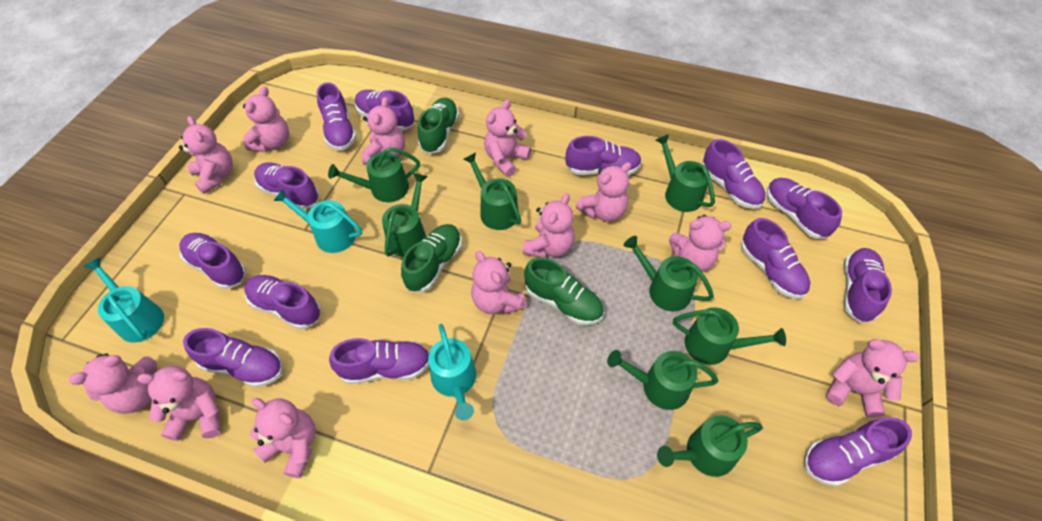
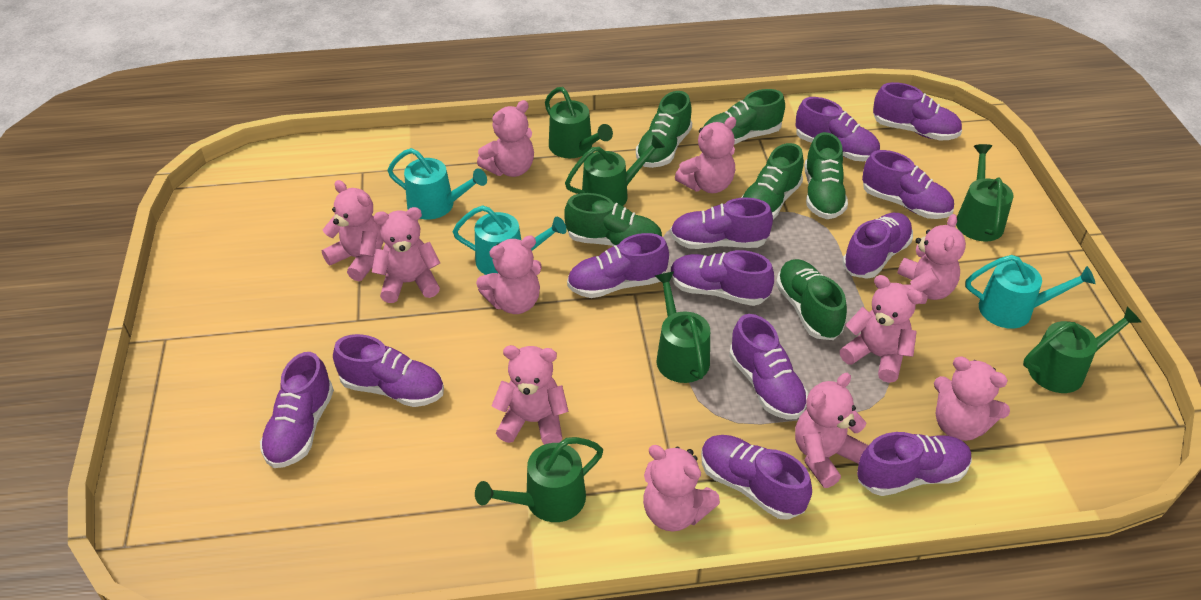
green shoe: [401,224,462,292] [418,98,459,154] [524,257,604,325] = 3 -> [564,193,662,246] [636,91,692,168] [703,89,785,145] [741,143,804,220] [776,259,847,340] [805,132,848,219] = 6
green watering can: [328,147,420,202] [382,173,428,257] [464,152,521,230] [607,350,718,410] [624,236,714,312] [656,134,715,212] [657,415,763,477] [673,307,786,365] = 8 -> [475,437,603,522] [545,87,613,158] [565,135,665,206] [655,272,710,383] [956,144,1014,241] [1023,307,1142,393] = 6
pink teddy bear: [69,354,157,414] [137,366,221,441] [179,116,233,194] [243,86,289,152] [250,398,316,478] [362,97,405,165] [471,251,527,314] [484,99,531,177] [523,193,575,258] [576,162,631,222] [669,215,732,272] [826,340,919,418] = 12 -> [322,180,383,281] [372,207,440,303] [476,235,542,314] [477,100,534,177] [492,345,569,445] [643,445,720,532] [675,117,736,193] [795,373,868,488] [840,275,923,383] [897,214,966,304] [934,356,1010,441] = 11
purple shoe: [179,233,246,289] [183,328,283,388] [244,275,321,330] [254,163,319,210] [317,82,356,151] [329,338,429,384] [355,90,415,131] [565,136,642,176] [703,139,765,209] [741,218,811,299] [766,178,842,239] [804,417,912,487] [844,248,892,323] = 13 -> [260,352,334,468] [333,334,444,407] [567,233,669,298] [670,197,773,249] [670,250,774,306] [701,435,812,520] [729,314,808,419] [795,97,880,161] [842,213,913,278] [857,432,972,496] [862,150,954,219] [873,82,962,141] = 12

